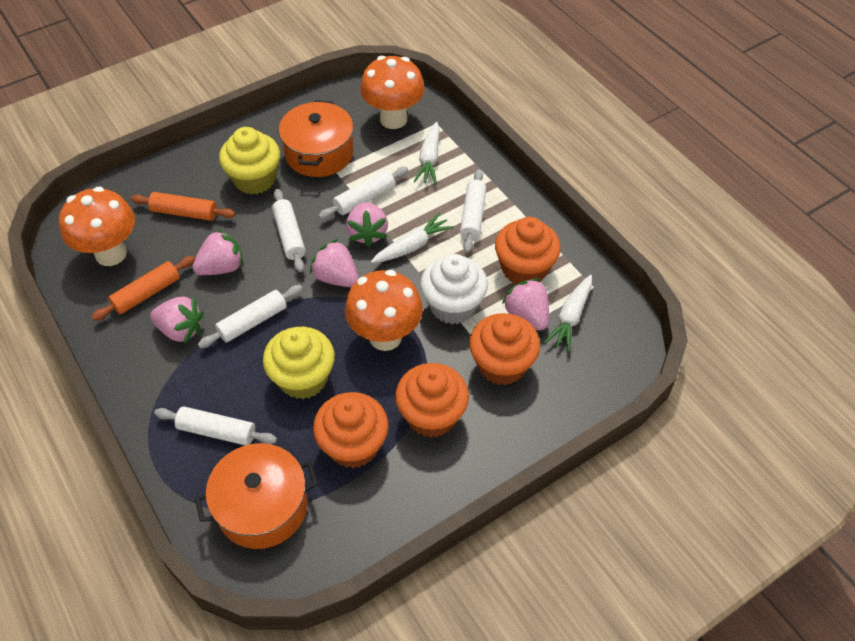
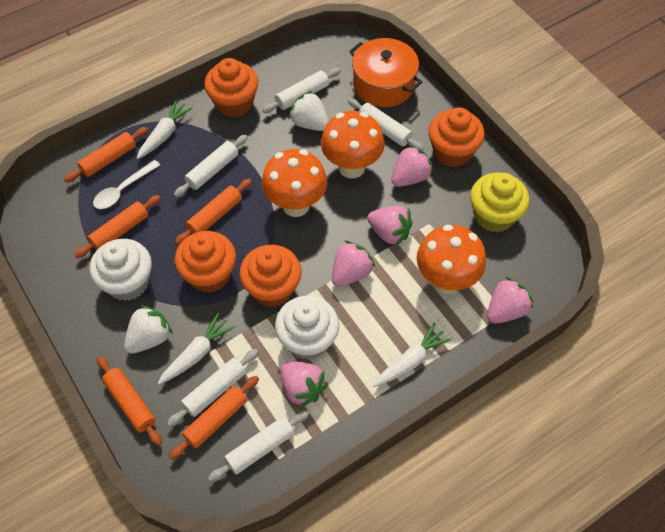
orange pot: [195,443,318,549] [279,100,354,177] = 2 -> [349,38,422,107] = 1
orange rolling pin: [92,256,195,321] [131,192,235,221] = 2 -> [64,127,148,183] [74,195,161,258] [97,356,162,446] [169,376,259,460] [175,179,252,245] = 5
white cupcake: [420,254,488,324] = 1 -> [89,239,152,301] [275,296,339,360] = 2
white spoon: none = 0 -> [93,160,160,209] = 1
white strawberry: none = 0 -> [124,305,173,354] [288,91,329,131] = 2
yellow cupcake: [219,127,280,195] [263,327,335,399] = 2 -> [470,173,529,233] = 1

